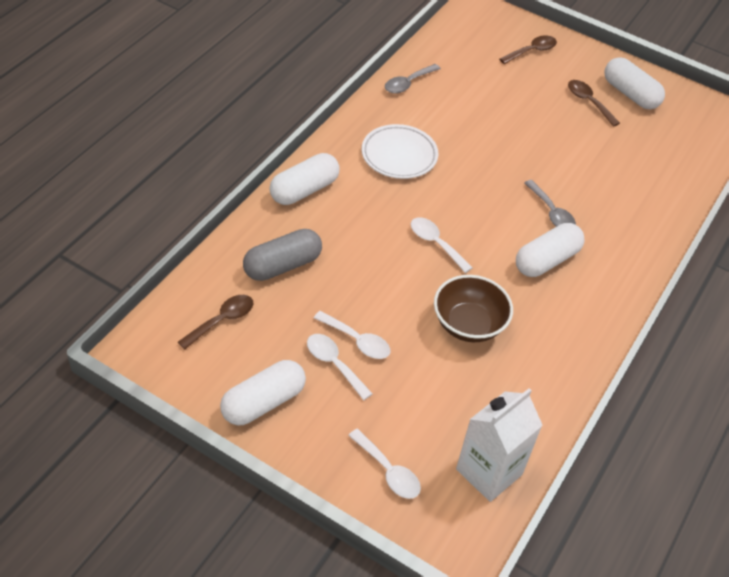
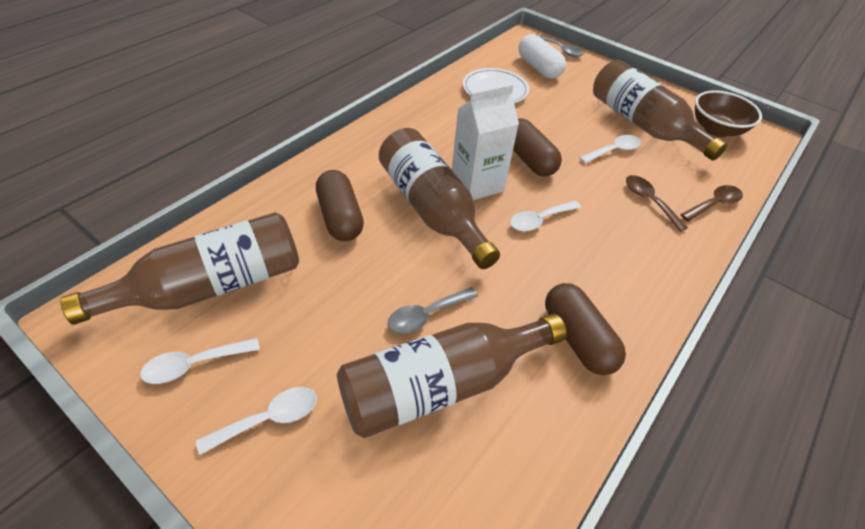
brown bottle: none = 0 -> [60,212,299,325] [337,314,567,438] [379,128,500,269] [593,60,727,161] = 4
brown capsule: none = 0 -> [316,170,364,241] [513,118,562,177] [545,283,626,375] = 3
brown spoon: [178,295,253,349] [499,35,557,64] [568,80,620,127] = 3 -> [626,175,688,232] [680,185,743,222] = 2
grey capsule: [243,229,322,281] = 1 -> none = 0
white capsule: [220,360,306,425] [269,153,340,205] [516,223,585,277] [605,57,665,109] = 4 -> [518,34,566,79] = 1

